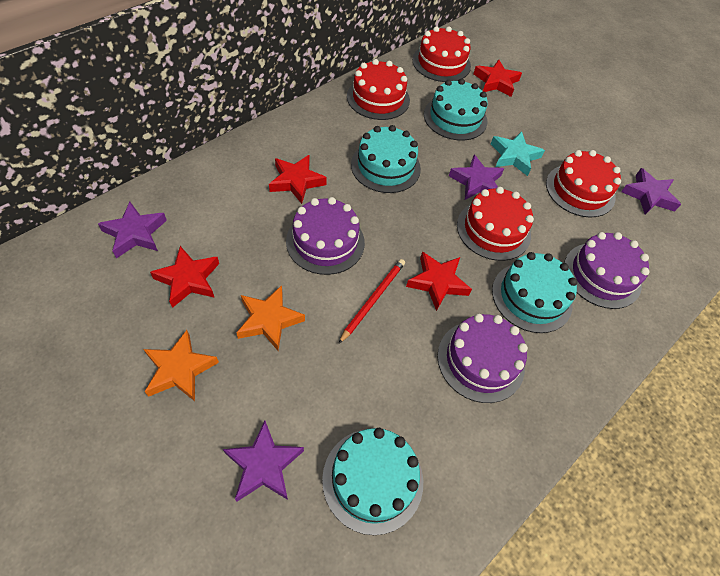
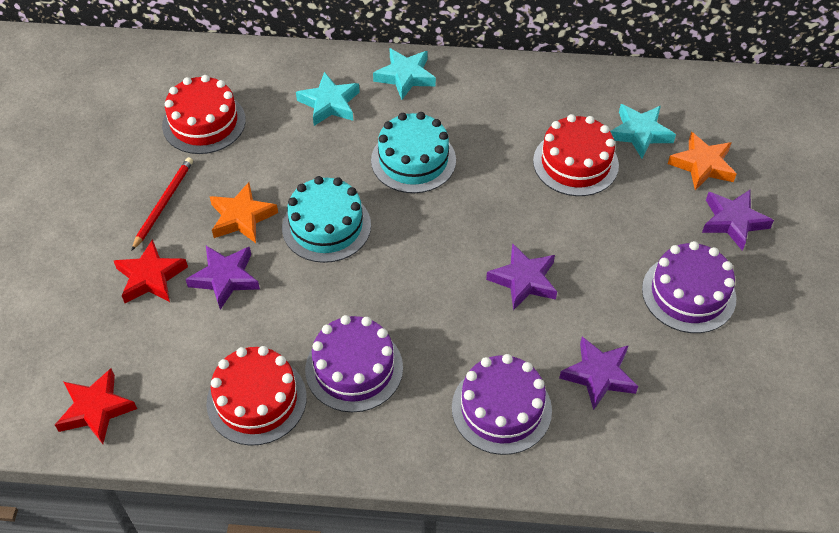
red cake: [347,59,410,120] [412,26,471,82] [457,187,534,261] [546,150,621,218] = 4 -> [162,75,246,154] [206,346,307,446] [533,114,619,196] = 3
red star: [150,246,219,308] [269,155,327,204] [406,252,472,311] [473,59,522,97] = 4 -> [55,368,137,444] [114,239,188,303] = 2
turquoise cake: [322,428,423,535] [351,125,421,193] [424,79,488,140] [492,252,578,333] = 4 -> [282,176,371,263] [371,112,456,193] = 2
turquoise star: [491,131,545,176] = 1 -> [296,72,360,126] [373,48,436,100] [610,104,676,159] = 3

